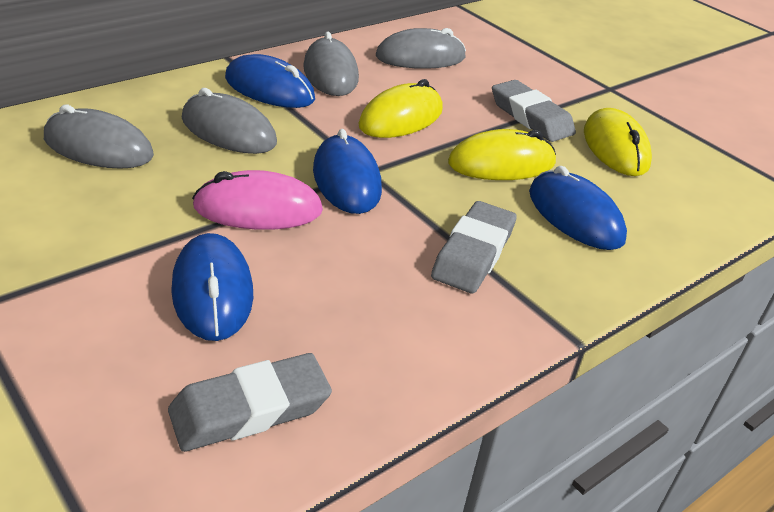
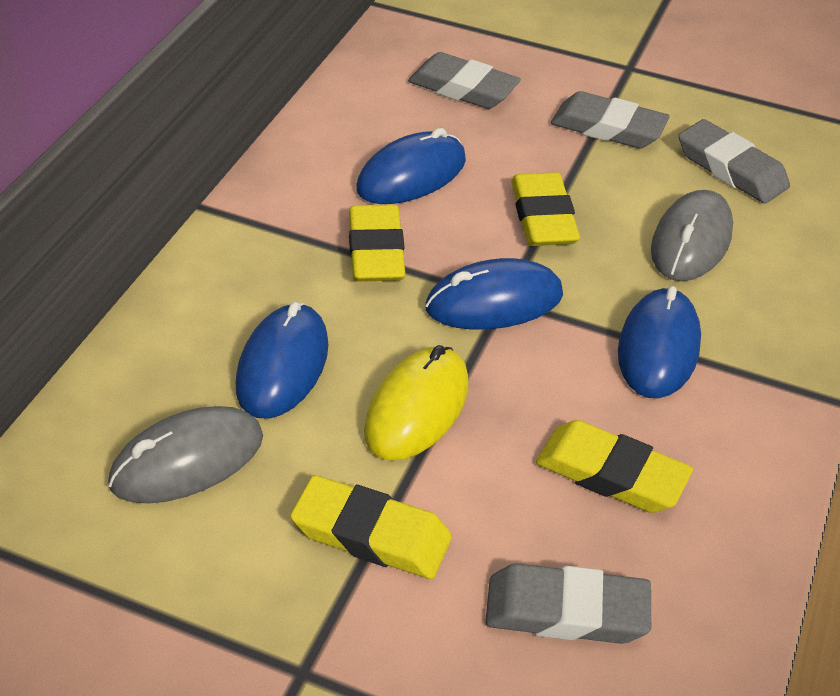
grey eraser: [168,353,332,452] [431,201,517,293] [492,80,576,142] = 3 -> [408,52,521,109] [485,563,651,644] [551,91,670,148] [678,119,790,204] = 4
grey mouse: [44,105,154,169] [182,88,277,154] [303,31,359,96] [376,28,466,69] = 4 -> [108,406,263,504] [651,190,733,281] = 2
pink mouse: [192,170,323,230] = 1 -> none = 0
yellow eraser: none = 0 -> [290,475,452,579] [349,204,405,282] [511,172,580,246] [536,420,693,513] = 4
yellow mouse: [358,79,443,138] [448,129,556,180] [584,108,652,176] = 3 -> [364,345,469,461] = 1

